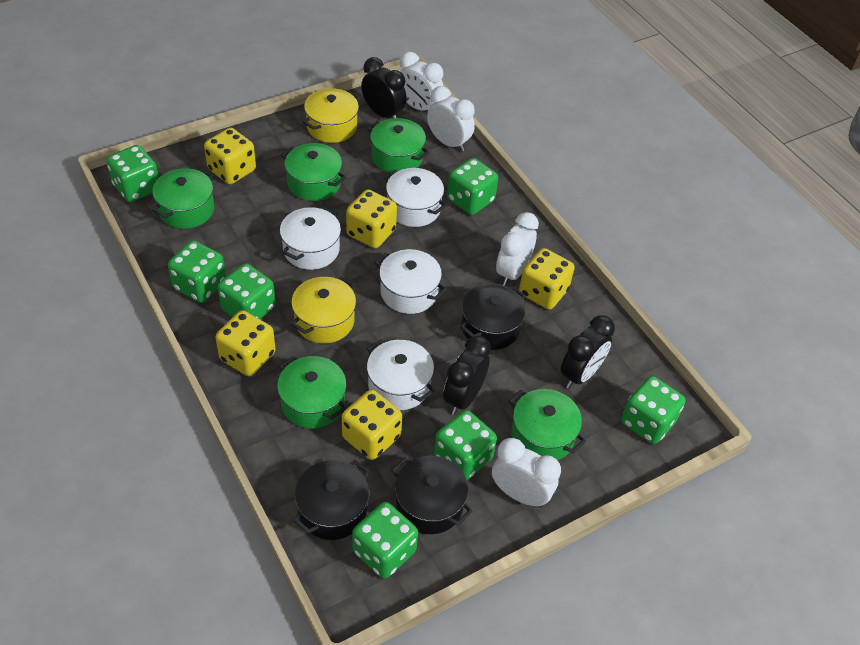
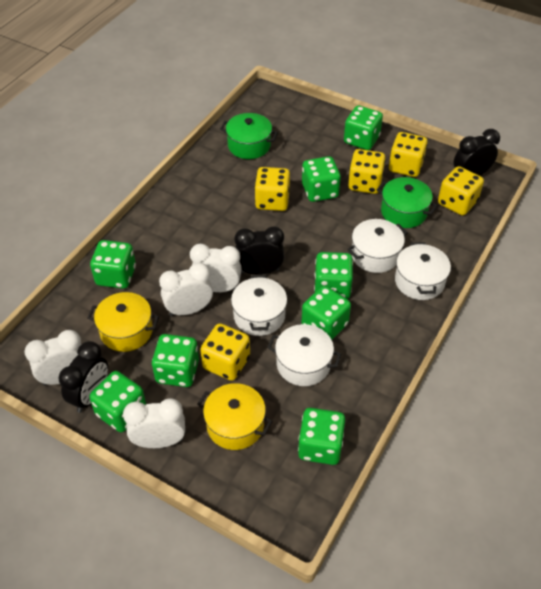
black pot: [293,460,370,540] [391,456,473,534] [460,283,526,350] = 3 -> none = 0
green dice: [106,145,159,202] [168,240,226,303] [218,263,276,319] [352,502,418,579] [434,410,497,480] [447,158,498,215] [621,376,686,444] = 7 -> [89,371,146,432] [90,240,136,289] [152,334,199,387] [298,408,345,465] [301,286,351,340] [302,156,341,202] [314,252,353,299] [344,106,383,150] = 8
green pot: [152,168,214,229] [277,356,346,429] [281,143,346,201] [367,118,429,173] [509,389,586,460] = 5 -> [220,113,278,159] [376,177,438,228] = 2

